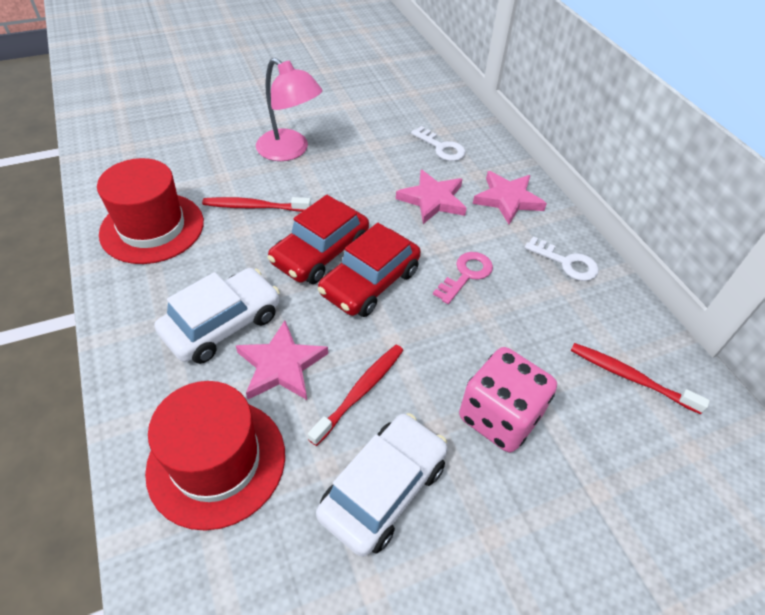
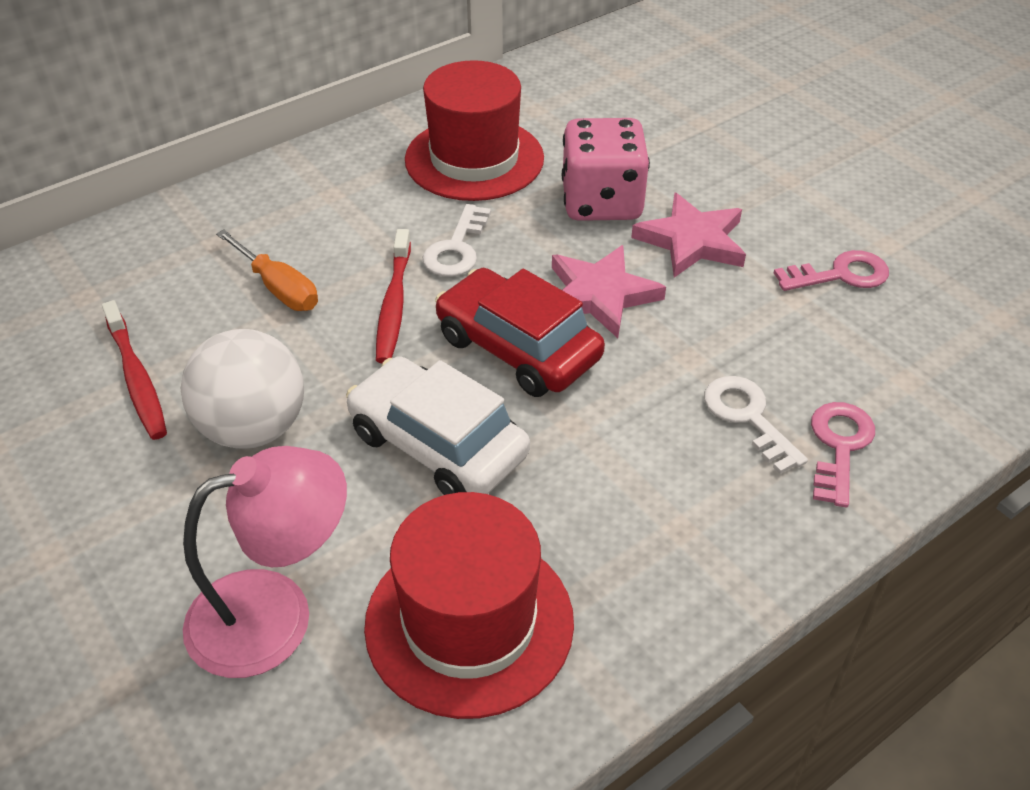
orange screwdriver: none = 0 -> [216,229,318,311] = 1
pink key: [433,252,493,304] = 1 -> [774,250,889,291] [811,402,875,507] = 2
pink star: [236,320,328,400] [396,170,467,224] [473,171,547,224] = 3 -> [552,245,666,338] [631,193,746,278] = 2
red car: [268,195,369,284] [318,223,421,317] = 2 -> [435,268,605,397] = 1
red toothbrush: [202,197,311,212] [308,345,403,446] [571,343,710,414] = 3 -> [102,300,167,440] [376,229,411,363] = 2
white ball: none = 0 -> [181,329,304,449] = 1
white car: [155,268,280,364] [316,413,448,557] = 2 -> [346,356,530,495] = 1

